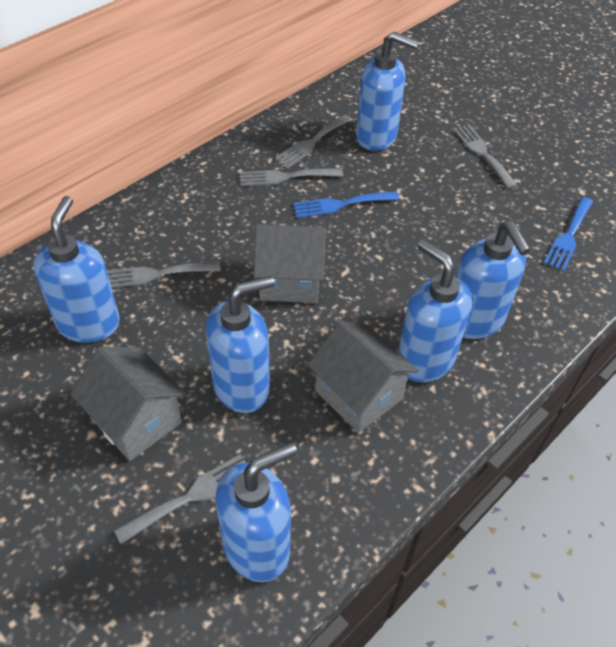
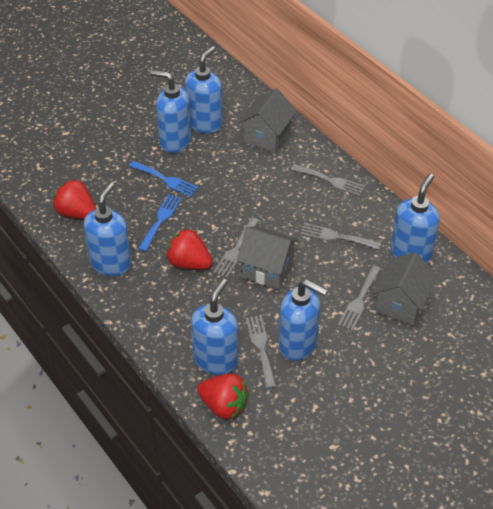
red strawberry: none = 0 -> [53,179,96,219] [166,228,213,269] [197,374,249,419] = 3

